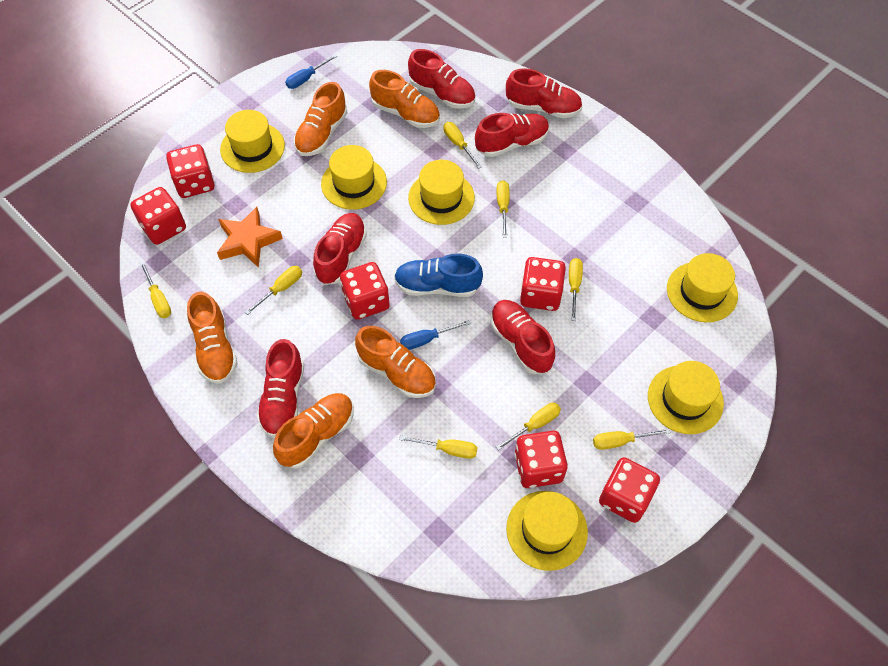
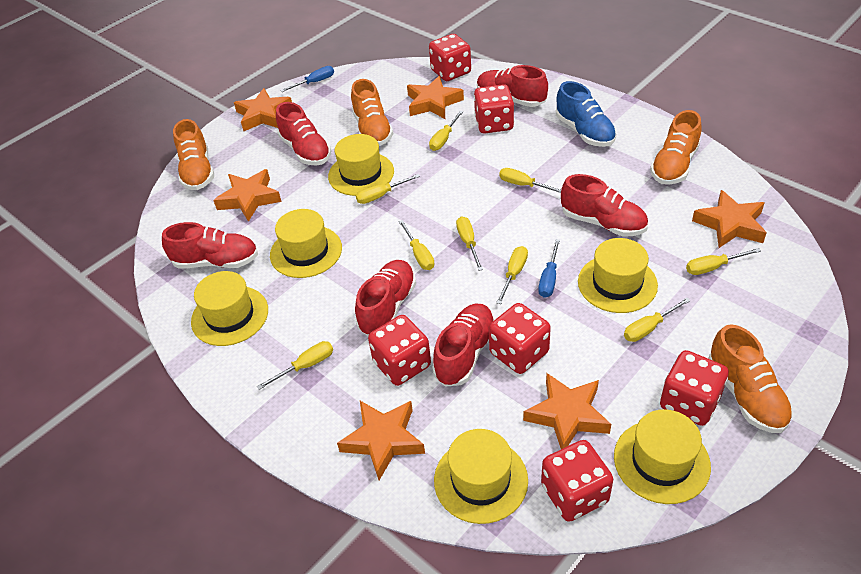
orange shoe: [187,292,238,384] [273,393,354,469] [294,82,347,156] [355,326,436,398] [369,70,440,128] = 5 -> [173,119,214,190] [351,79,393,146] [650,110,702,185] [708,324,793,433] = 4
orange star: [217,207,283,268] = 1 -> [213,169,281,222] [234,88,292,131] [337,401,425,480] [407,76,464,119] [523,373,611,449] [692,190,767,248] = 6
yellow screwdriver: [140,261,171,318] [245,266,302,315] [399,435,478,459] [443,122,482,169] [496,181,510,238] [496,403,561,451] [569,258,583,321] [593,429,671,450] = 8 -> [257,341,333,390] [356,174,420,204] [399,220,434,270] [429,111,463,151] [456,217,483,271] [496,246,528,304] [499,168,561,193] [624,298,691,342] [686,248,761,275] = 9

